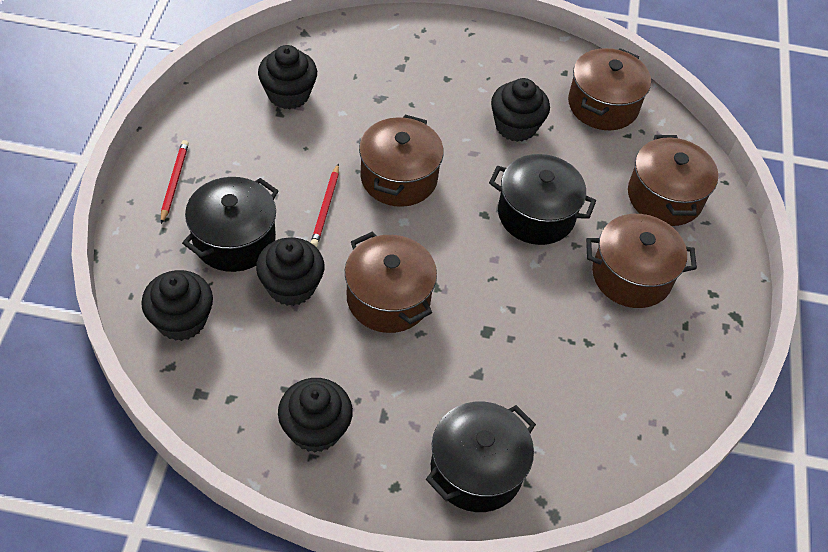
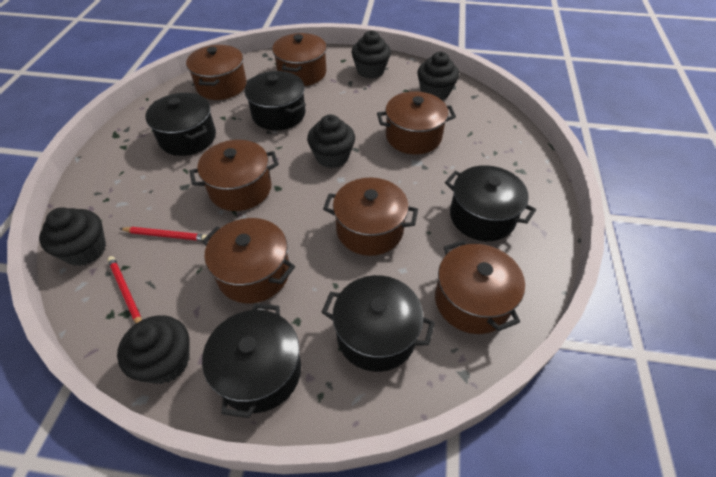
black pot: [182,177,278,272] [426,402,536,512] [489,154,596,245] = 3 -> [145,93,216,156] [202,303,301,418] [244,71,306,131] [321,275,435,372] [445,165,536,241] = 5
brown pot: [345,232,437,333] [359,115,444,207] [568,48,651,130] [586,214,697,308] [628,135,718,226] = 5 -> [186,45,247,100] [190,140,279,211] [202,218,295,304] [272,33,327,86] [323,178,418,256] [377,91,456,155] [435,240,525,334] = 7

